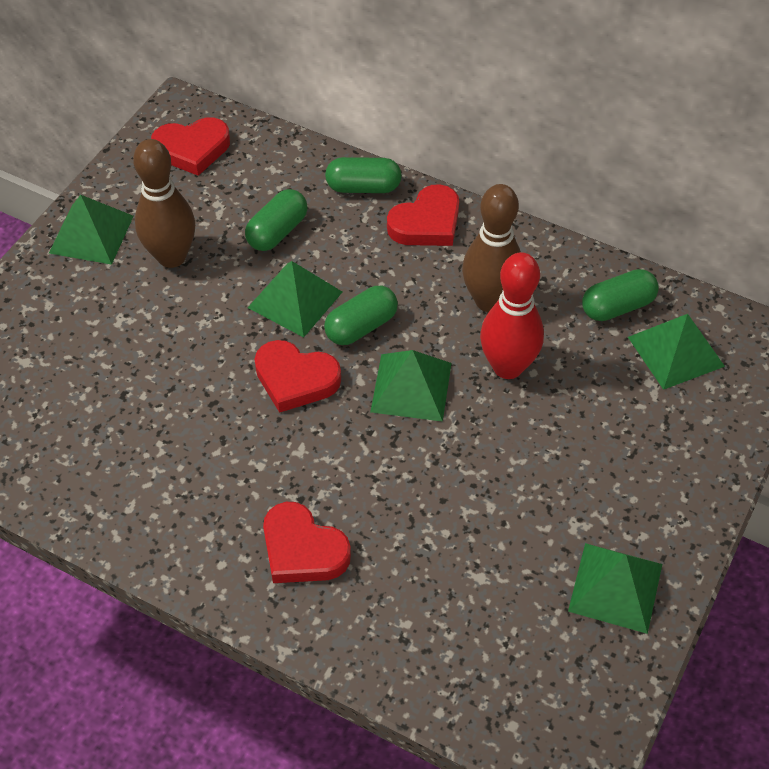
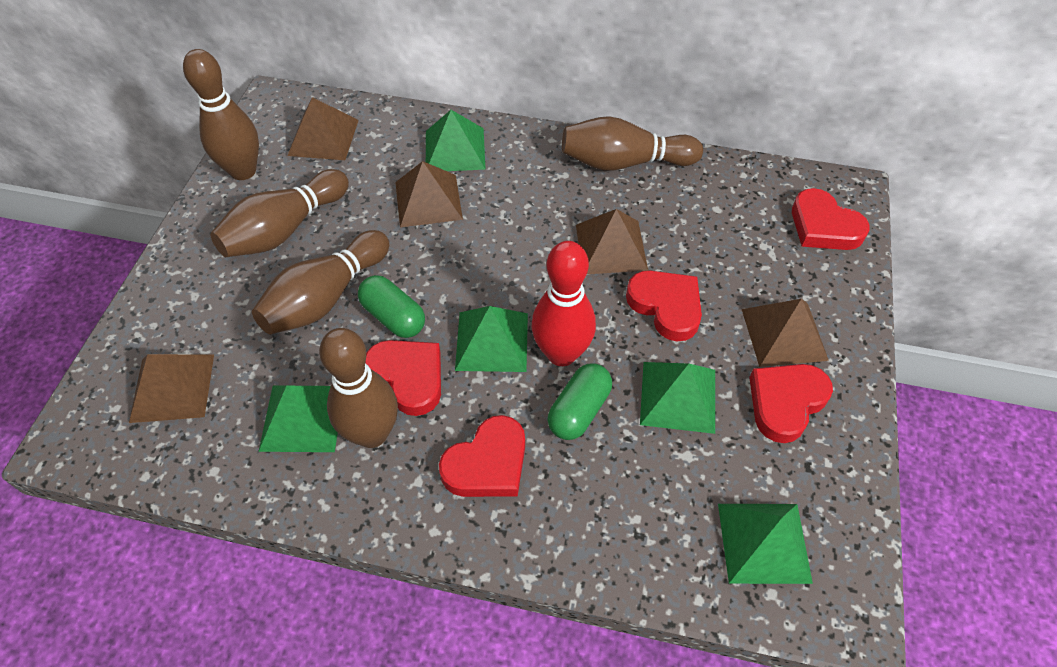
brown bowling pin: [133,139,195,268] [462,184,521,312] = 2 -> [183,49,259,180] [210,169,349,257] [252,230,389,334] [319,328,398,448] [562,116,703,171] = 5
brown pyramid: none = 0 -> [129,354,214,423] [287,97,359,160] [395,161,463,227] [576,209,648,274] [742,299,829,367] = 5
green capsule: [245,189,308,251] [324,286,398,345] [325,157,402,193] [582,269,659,321] = 4 -> [358,275,425,338] [547,363,612,440] = 2
red heart: [151,117,230,176] [254,340,341,413] [263,502,351,583] [387,184,459,246] = 4 -> [365,340,441,416] [439,415,525,497] [626,271,702,341] [749,364,833,443] [792,188,870,250] = 5

